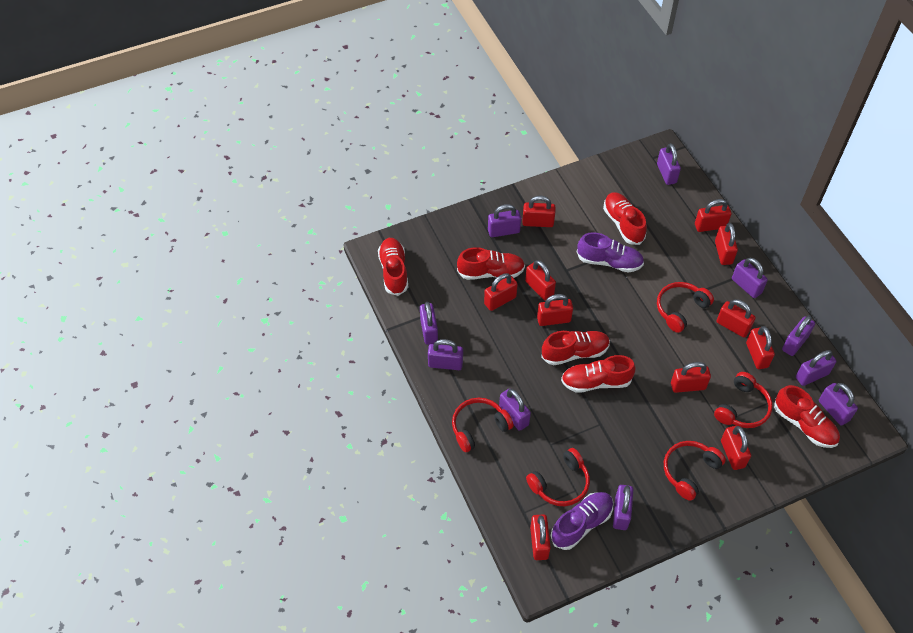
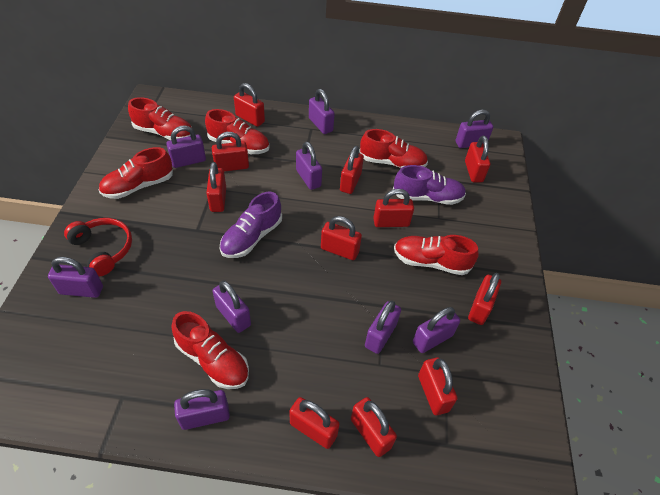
purple padlock: [420,302,438,345] [428,339,463,370] [488,204,521,237] [499,388,531,431] [613,485,634,530] [657,143,681,185] [732,258,768,298] [782,315,815,356] [796,350,836,386] [819,383,858,426] = 10 -> [48,257,103,298] [166,126,206,168] [174,389,230,430] [212,280,251,333] [296,142,322,190] [309,89,335,134] [365,301,401,354] [413,307,460,353] [456,110,493,148] = 9
red headphones: [452,398,514,452] [526,448,590,506] [657,282,714,333] [664,441,726,501] [714,372,773,428] = 5 -> [64,218,132,276] = 1

